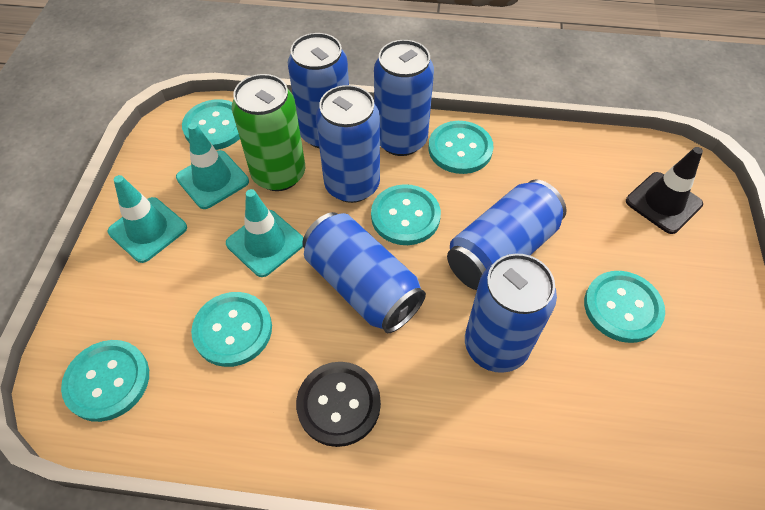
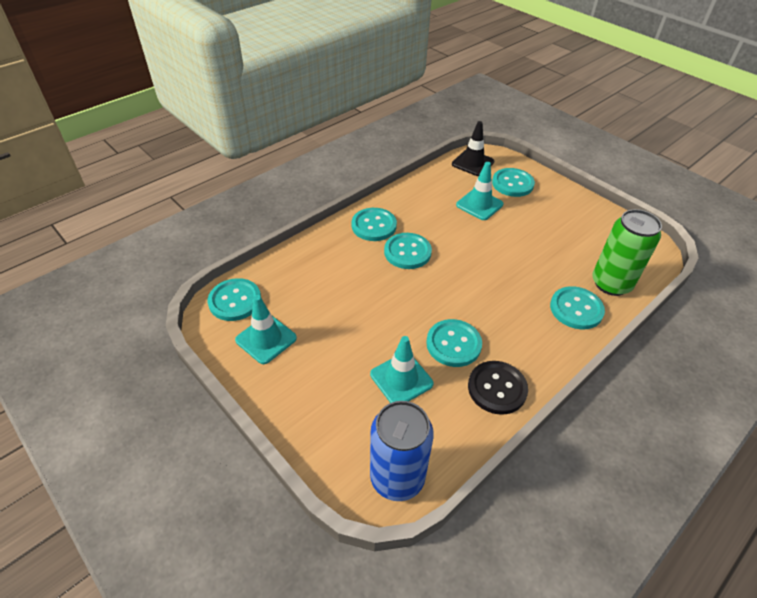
blue can: [288,33,349,148] [302,212,426,333] [316,85,380,203] [374,40,434,156] [447,180,566,290] [465,254,557,373] = 6 -> [370,401,434,501] = 1

